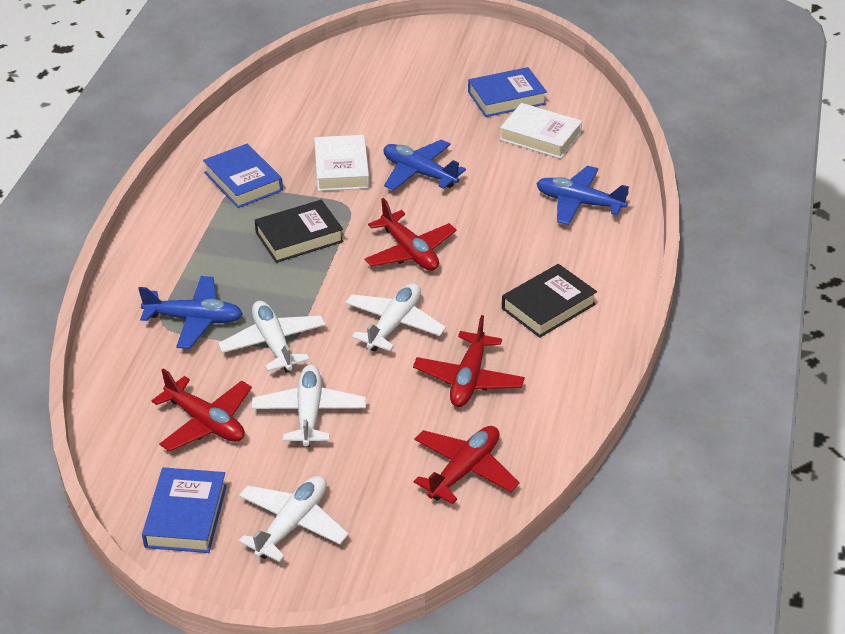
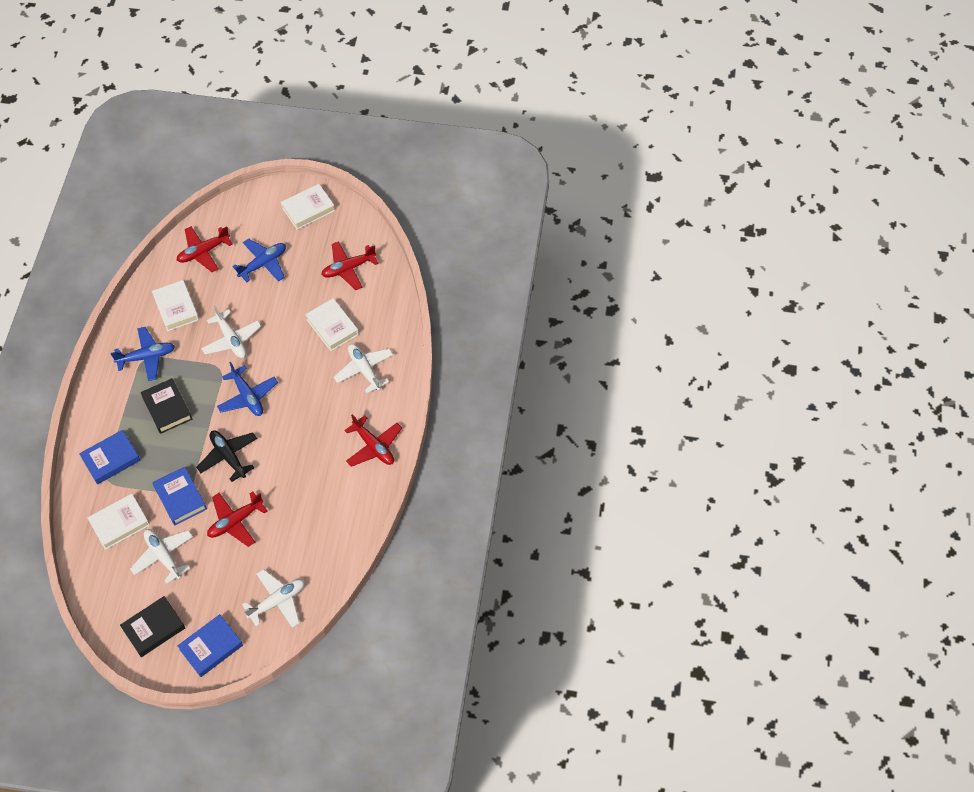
black plane: none = 0 -> [196,430,257,482] = 1
white book: [314,135,369,191] [500,103,582,159] = 2 -> [87,494,150,550] [152,280,199,331] [281,184,335,230] [305,298,359,351] = 4

